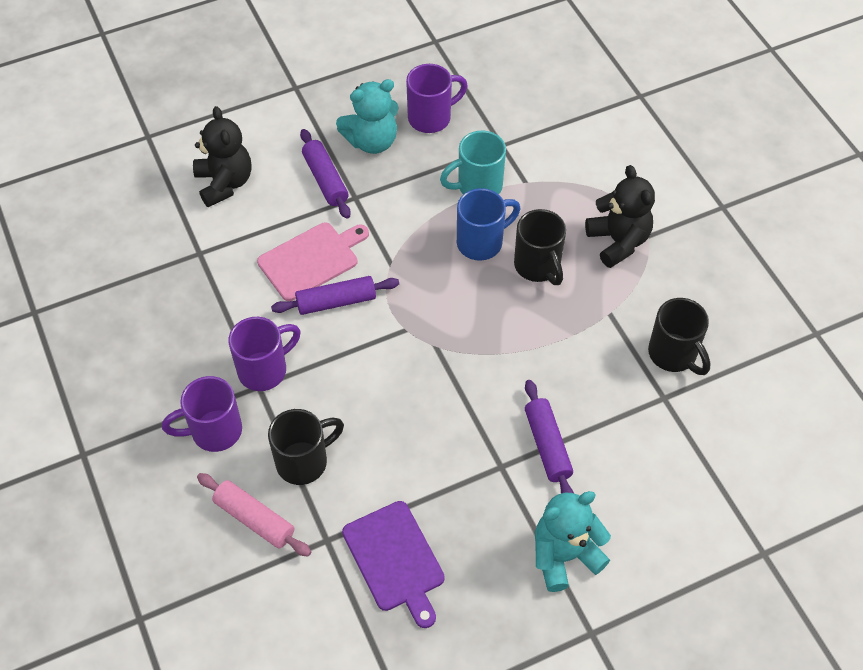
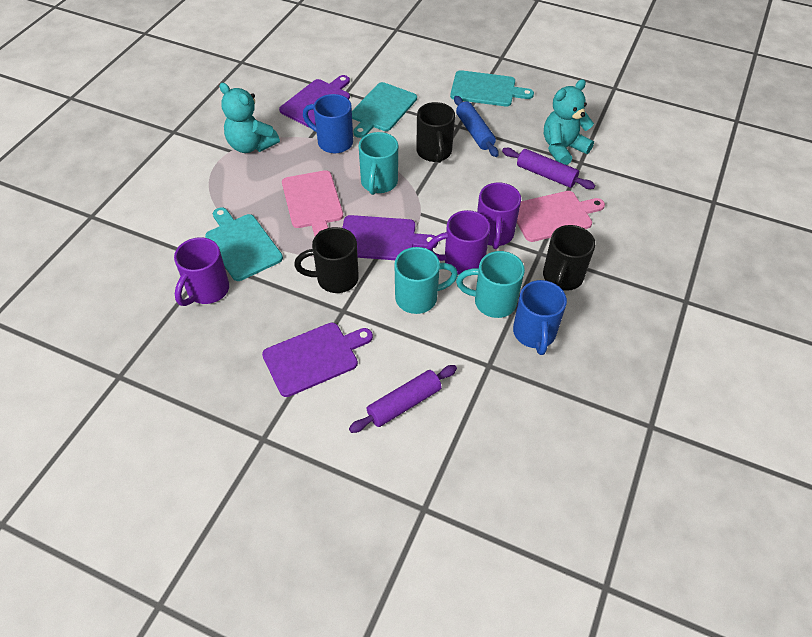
black teddy bear: [193,106,251,207] [585,165,655,268] = 2 -> none = 0
blue mug: [457,188,520,261] = 1 -> [303,94,353,153] [513,280,567,355] = 2
blue rolling pin: none = 0 -> [454,96,499,157] = 1
pink cutting board: [257,222,369,301] = 1 -> [282,170,343,236] [517,191,605,242] = 2
pink rolling pin: [197,473,311,557] = 1 -> none = 0
purple cutting board: [342,501,445,628] = 1 -> [262,323,373,397] [279,75,350,128] [342,215,438,260] = 3
purple rolling pin: [271,276,399,315] [300,129,351,219] [525,380,574,493] = 3 -> [349,365,457,433] [502,148,595,189] = 2
turquoise cutting board: none = 0 -> [205,208,283,281] [352,82,417,138] [450,70,534,106] = 3
turquoise mug: [440,131,506,194] = 1 -> [359,132,398,195] [394,247,458,314] [456,251,525,318] = 3

